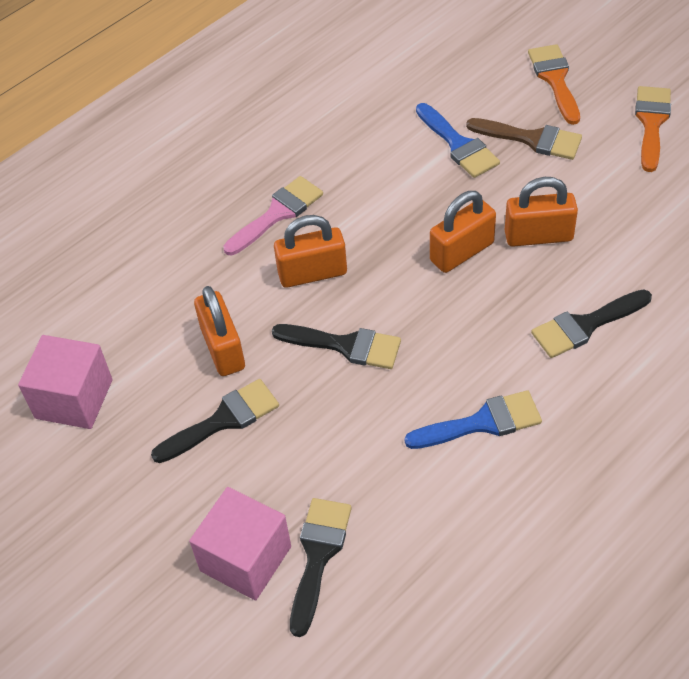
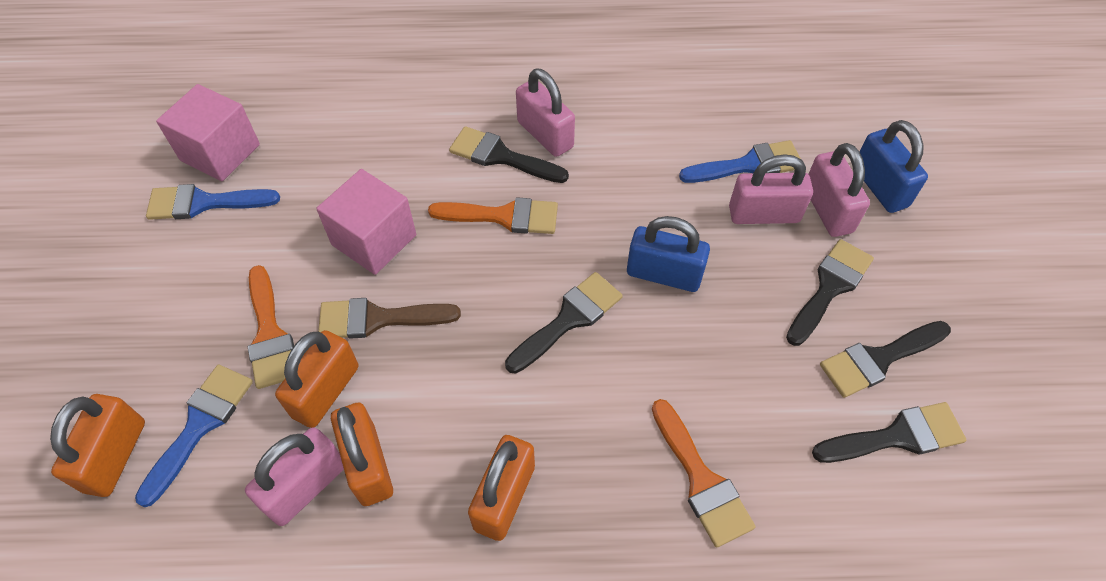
black brush: [151,379,279,463] [272,324,401,369] [290,498,352,637] [531,289,652,358] = 4 -> [449,126,569,183] [505,272,623,374] [786,239,874,346] [812,402,966,463] [820,321,951,398] = 5
blue brush: [404,390,542,449] [416,103,500,178] = 2 -> [135,365,253,507] [146,184,280,220] [679,140,801,183] = 3
blue padlock: none = 0 -> [627,216,710,292] [859,120,928,213] = 2
orange brush: [528,44,580,125] [635,86,671,172] = 2 -> [248,265,294,389] [428,197,558,234] [652,399,756,547] = 3
pink brush: [223,176,323,255] = 1 -> none = 0
pink padlock: none = 0 -> [245,427,344,526] [516,68,575,157] [729,154,813,224] [809,143,870,237] = 4

